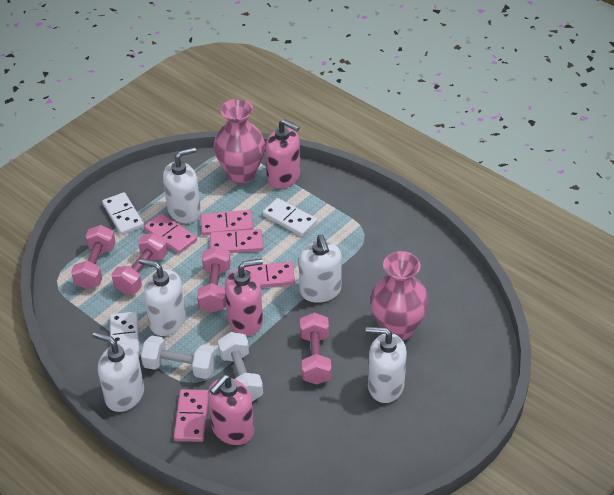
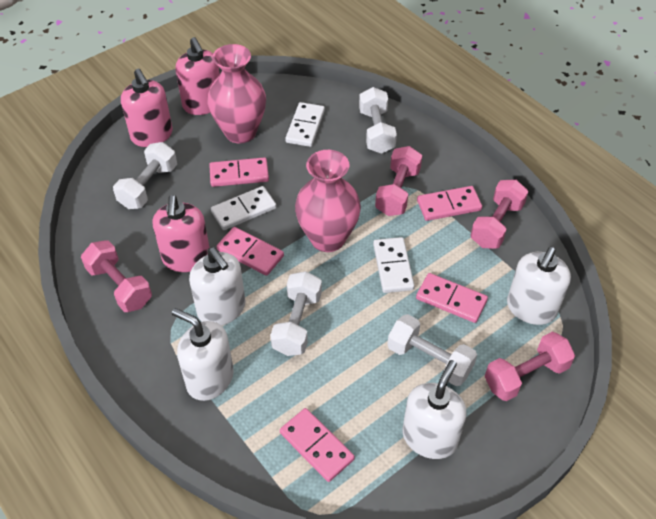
white dumbbell: [141,336,216,379] [218,332,263,401] = 2 -> [113,142,177,209] [270,271,322,356] [359,87,397,154] [387,314,477,386] = 4
white soap dispenser: [93,332,144,412] [139,258,186,336] [163,147,201,223] [299,234,342,303] [366,327,407,403] = 5 -> [172,308,234,401] [189,247,245,326] [402,360,467,459] [507,247,571,325] = 4

